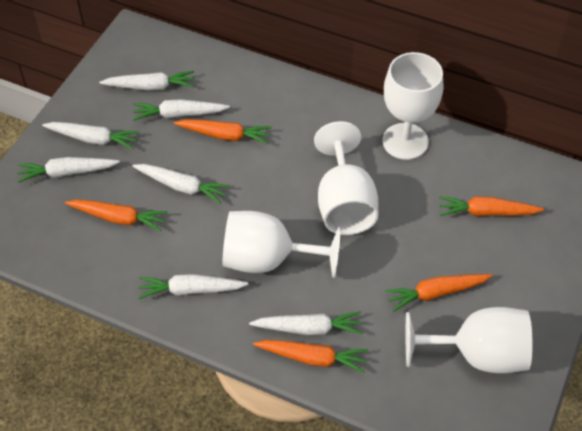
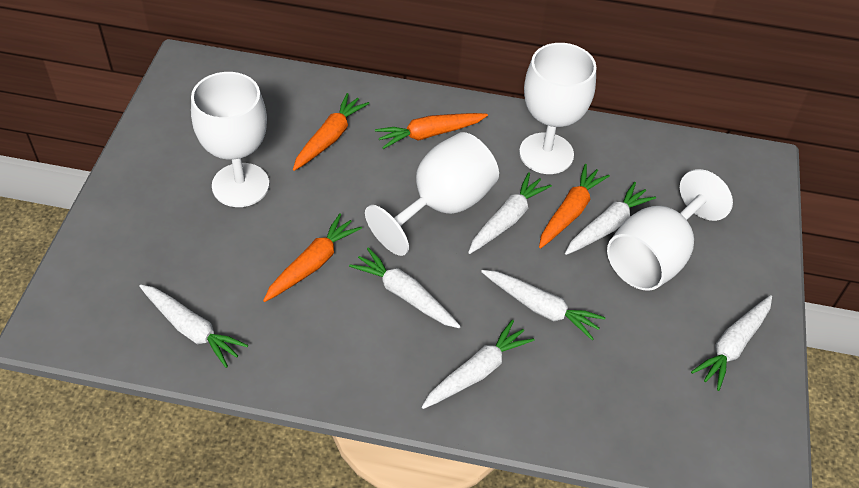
orange carrot: [65,199,168,231] [174,119,272,145] [253,340,368,373] [385,274,493,312] [439,196,544,216] = 5 -> [263,213,362,302] [293,93,369,171] [375,113,488,149] [539,164,610,248] = 4

